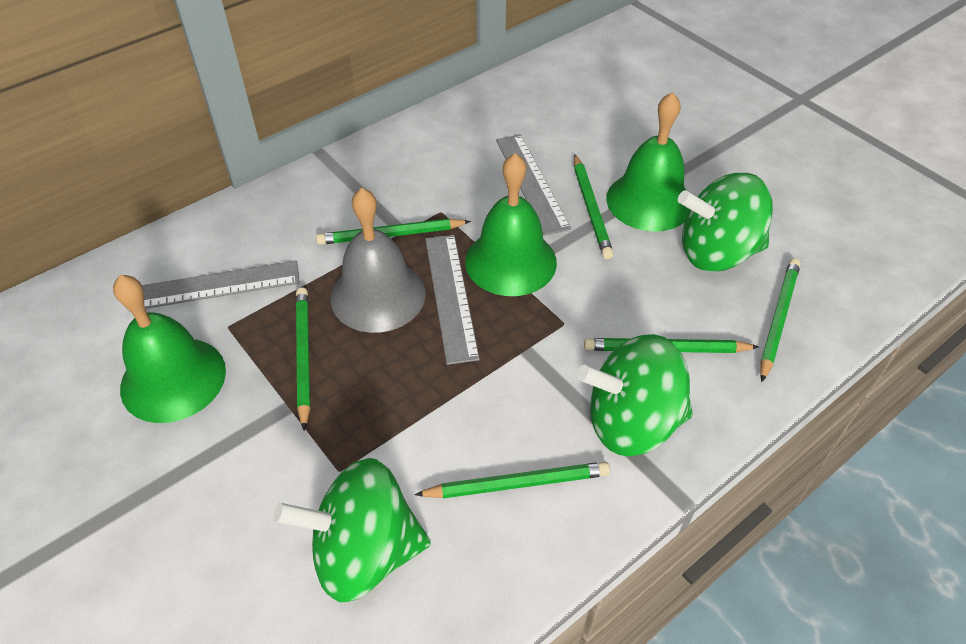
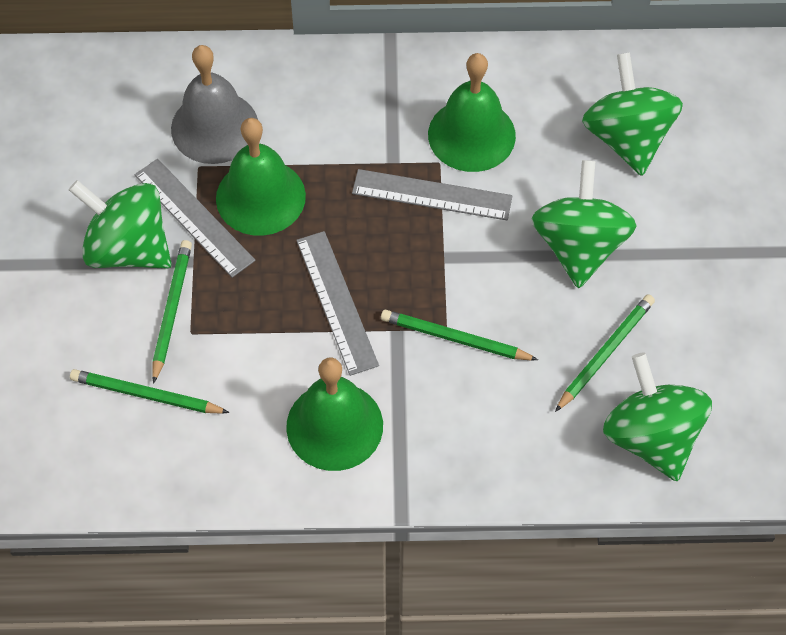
green pencil: [296,287,310,430] [316,219,471,245] [415,462,610,498] [574,155,614,259] [584,338,759,353] [760,258,801,382] = 6 -> [70,369,230,414] [152,240,192,384] [381,310,538,361] [555,294,655,412] = 4
green spinning top: [274,458,431,602] [577,334,693,456] [678,173,773,272] = 3 -> [69,180,172,269] [531,160,637,288] [582,52,683,176] [603,352,712,481] = 4

